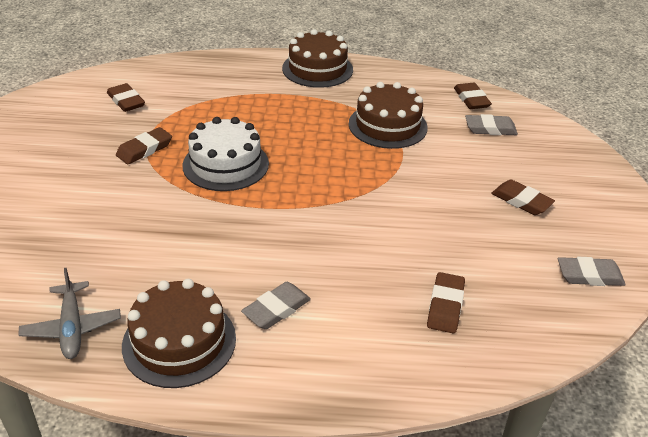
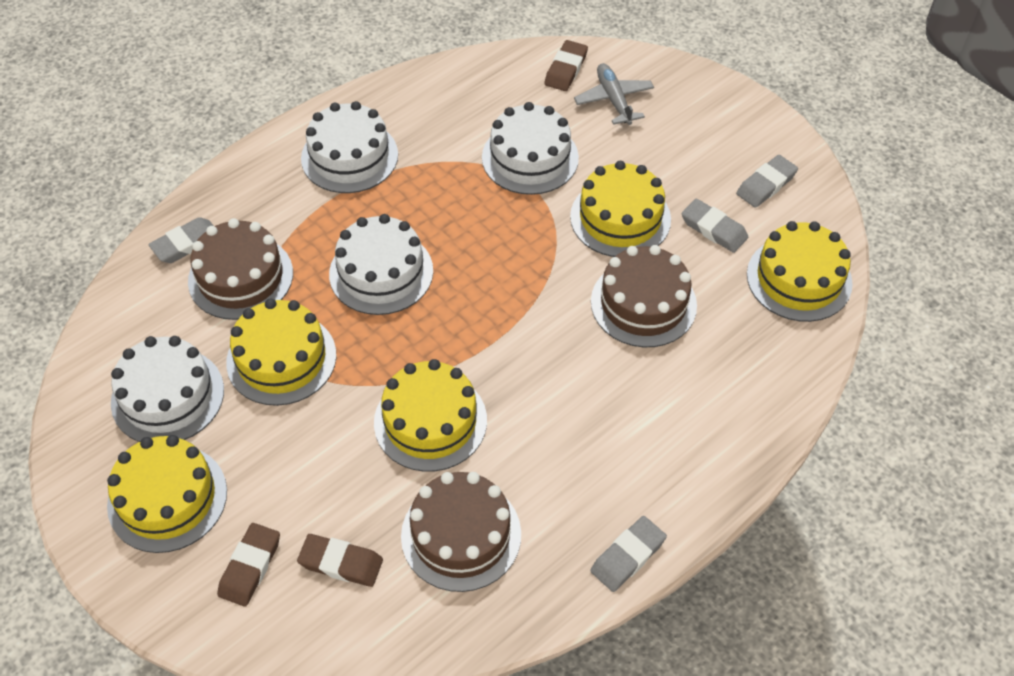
brown eraser: [107,83,145,112] [116,127,172,164] [427,272,465,333] [454,83,492,109] [491,180,555,215] = 5 -> [217,523,280,607] [297,534,383,587] [544,40,588,91] = 3
grey eraser: [241,282,311,329] [465,114,518,135] [558,257,626,286] = 3 -> [148,217,214,263] [590,516,667,592] [682,199,748,253] [736,155,798,208] = 4
white cake: [182,117,269,191] = 1 -> [111,336,224,442] [301,101,398,193] [329,214,433,315] [482,102,579,195] = 4
yellow cake: none = 0 -> [107,435,227,553] [226,298,337,406] [374,359,487,472] [570,161,671,257] [747,221,853,322] = 5

